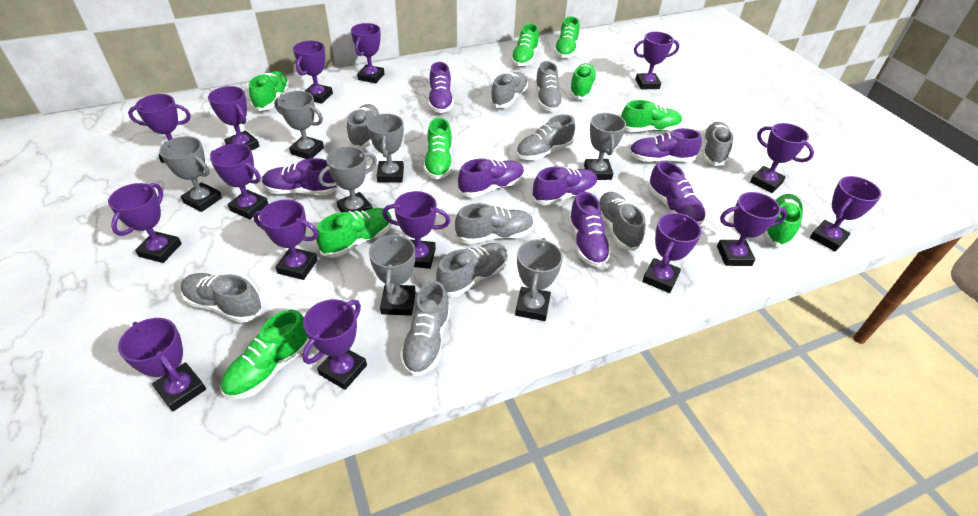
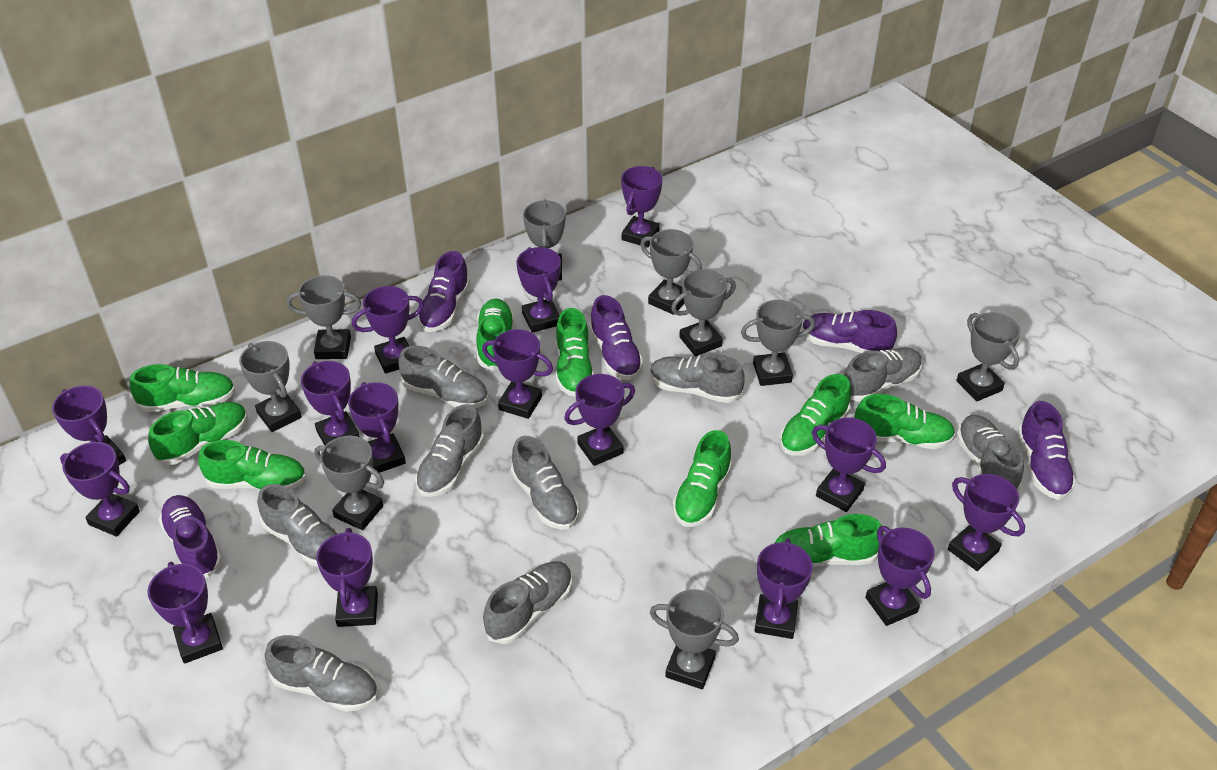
grey shoe: [181,273,263,323] [347,104,380,149] [400,281,450,376] [436,243,508,297] [455,203,534,244] [490,72,528,108] [516,114,575,160] [535,61,563,112] [599,192,646,251] [703,122,733,166] = 10 -> [257,484,339,566] [265,635,378,712] [398,346,488,408] [415,404,484,497] [483,562,572,644] [511,436,579,530] [650,354,745,403] [844,348,922,402] [956,415,1024,491] = 9
grey trophy: [159,136,222,212] [274,91,324,159] [318,146,377,212] [367,114,404,183] [369,233,416,316] [515,238,563,321] [584,113,626,180] = 7 -> [239,341,302,432] [286,275,361,359] [315,436,384,530] [523,200,566,281] [640,229,702,315] [650,589,739,689] [671,269,736,356] [741,300,815,386] [956,312,1020,401] = 9
purple shoe: [262,158,339,195] [428,62,454,113] [458,158,524,198] [532,166,598,206] [568,191,611,267] [629,128,702,162] [648,161,706,225] = 7 -> [159,495,222,578] [418,251,470,332] [589,295,643,380] [802,310,897,353] [1017,401,1076,500] = 5

